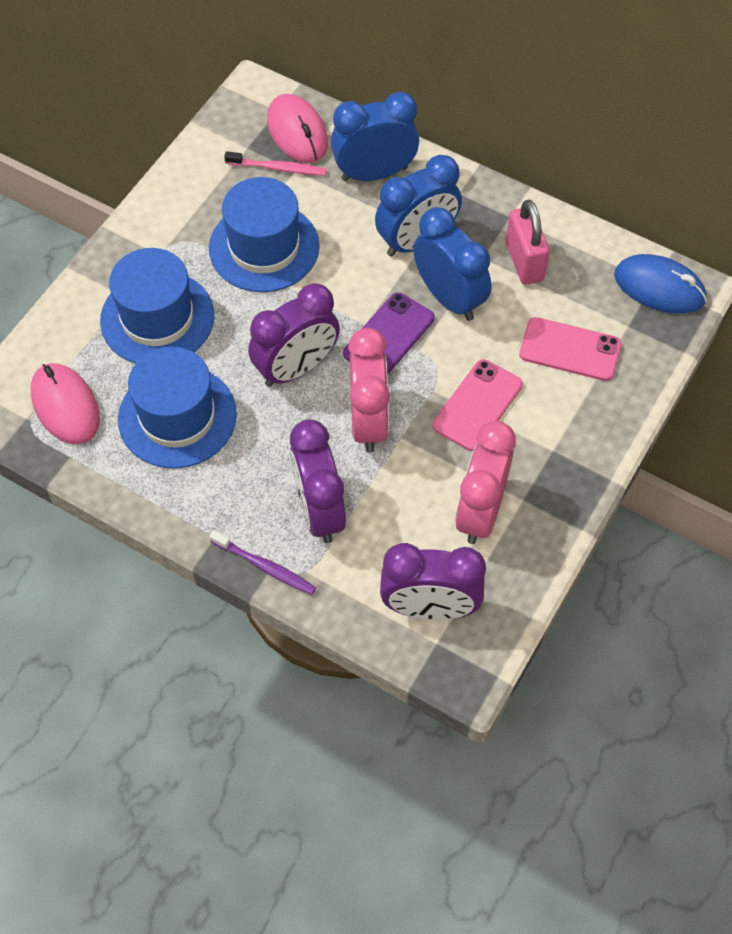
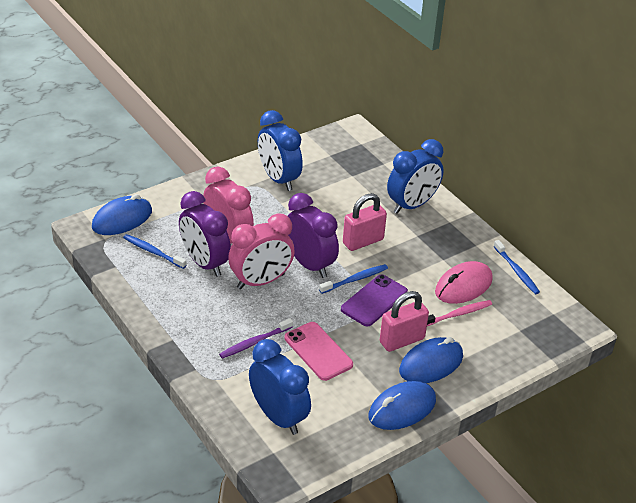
blue hat: [100,248,214,363] [118,346,237,469] [209,177,320,292] = 3 -> none = 0
blue mouse: [614,254,707,314] = 1 -> [92,194,152,235] [368,381,436,430] [399,337,463,383] = 3
blue toothbrush: none = 0 -> [123,234,187,269] [319,264,388,294] [493,240,540,294] = 3
pink mouse: [31,363,100,444] [267,94,328,163] = 2 -> [435,261,493,304] = 1
pink padlock: [506,200,550,285] = 1 -> [343,193,387,251] [380,291,429,352] = 2
pink phone: [433,359,523,451] [519,317,622,381] = 2 -> [284,322,353,381] = 1
purple clock: [248,283,340,387] [290,420,346,543] [380,543,486,620] = 3 -> [179,191,231,277] [288,193,339,278] = 2

